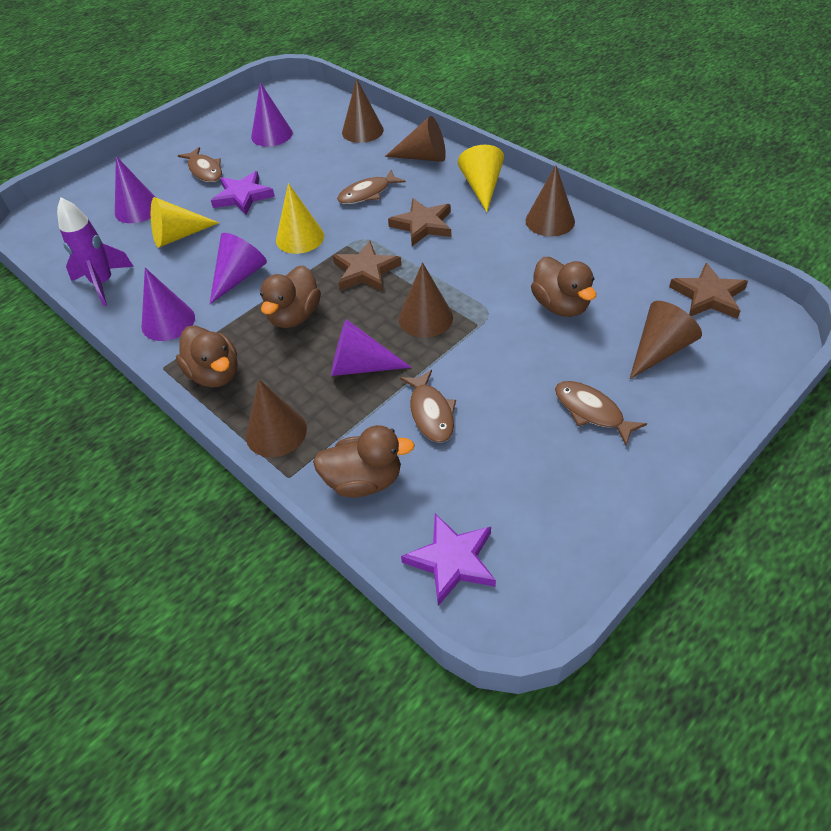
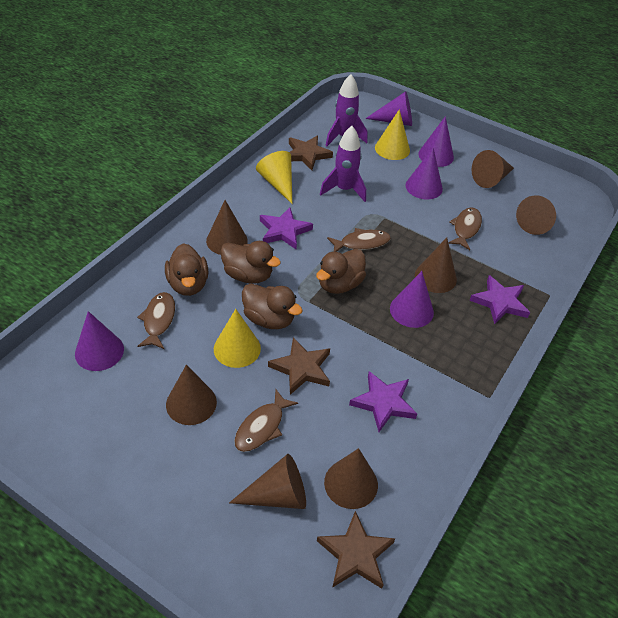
brown cone: [246,379,307,457] [342,78,384,143] [385,116,446,162] [399,262,453,338] [526,165,575,236] [630,301,702,379] = 6 -> [166,365,217,425] [206,200,248,255] [229,454,306,509] [324,448,378,509] [415,238,457,293] [472,150,514,188] [516,195,556,235] = 7
purple rocket: [57,197,134,306] = 1 -> [320,126,366,202] [325,74,368,146] = 2
purple star: [211,171,275,215] [401,514,496,606] = 2 -> [260,207,313,249] [349,371,417,432] [469,275,530,324] = 3

